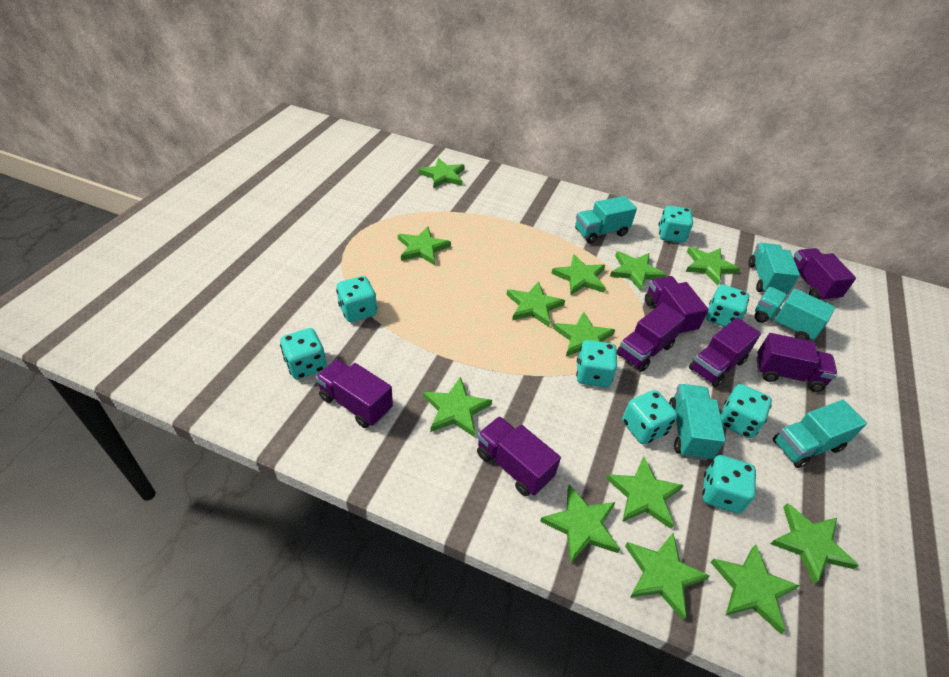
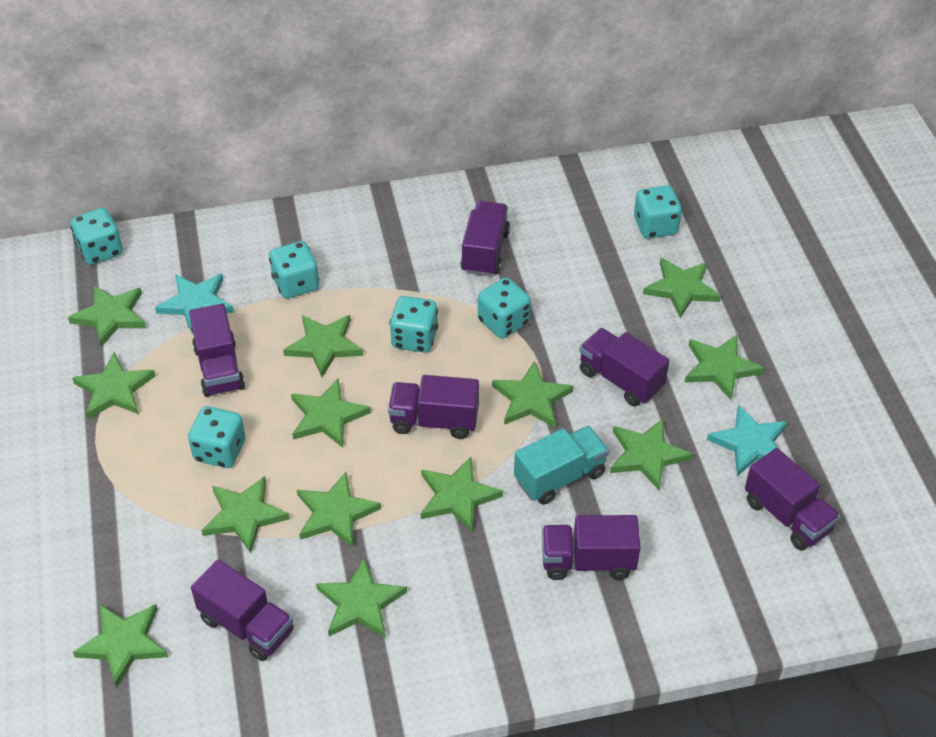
turquoise dice: [280,328,327,379] [336,276,377,322] [576,340,617,387] [622,390,677,444] [659,206,693,243] [702,455,756,514] [706,284,749,327] [720,384,772,438] = 8 -> [70,208,123,265] [188,406,246,468] [269,241,319,299] [389,296,438,353] [478,278,531,338] [634,185,682,239] = 6
turquoise star: none = 0 -> [155,274,234,334] [707,405,788,476] = 2
turquoise truck: [575,196,637,243] [669,384,725,461] [748,243,800,294] [754,287,835,341] [773,400,867,468] = 5 -> [514,426,609,505] = 1

